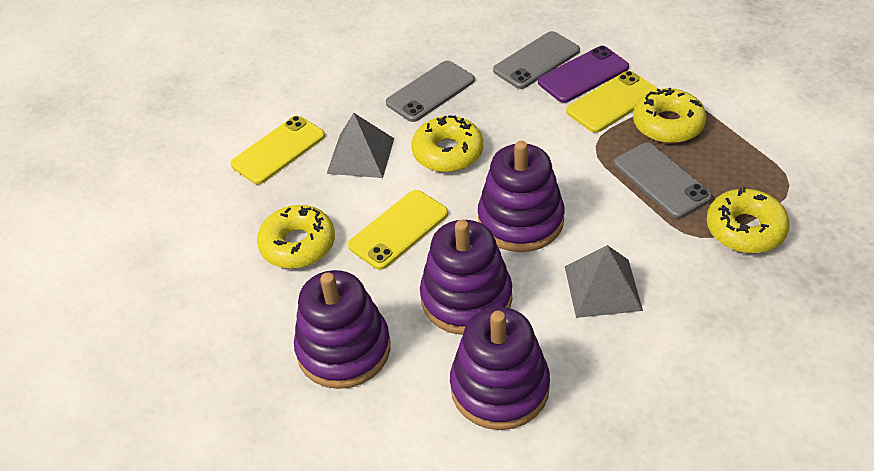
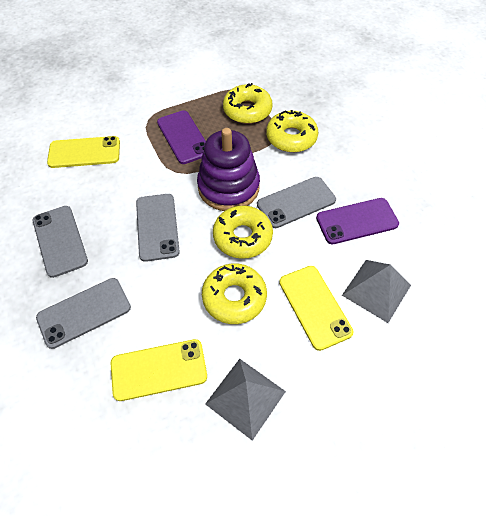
grey phone: [386,61,475,122] [493,31,580,89] [614,142,712,219] = 3 -> [33,206,88,278] [36,278,131,349] [136,194,180,262] [257,177,336,228] = 4
purple phone: [538,46,629,103] = 1 -> [157,110,206,164] [316,198,399,244] = 2
purple stacking toy: [294,270,391,389] [420,220,512,335] [450,307,550,430] [478,141,565,252] = 4 -> [197,128,260,211] = 1

